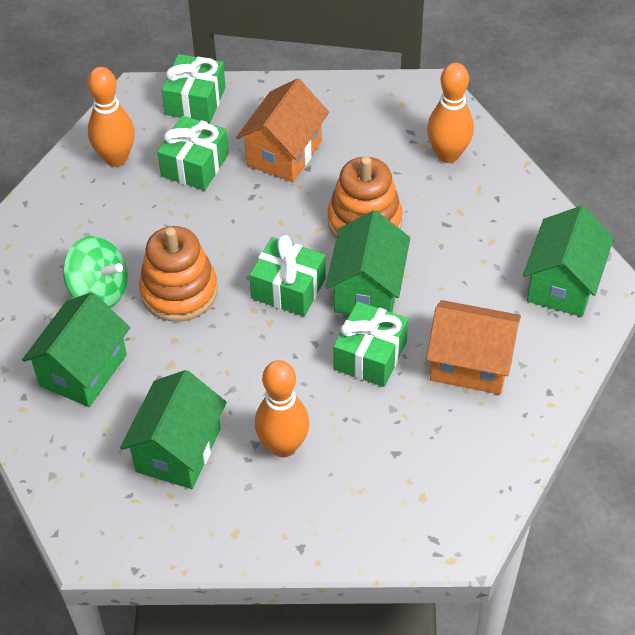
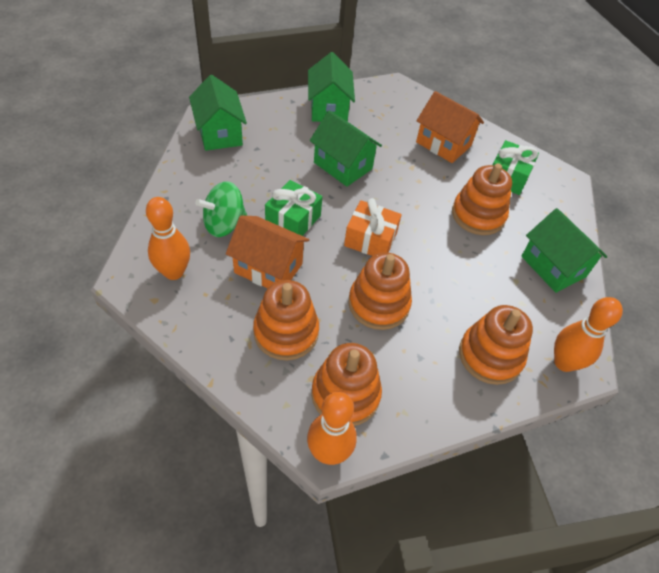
green gift: [157,115,229,190] [162,54,226,123] [249,235,326,317] [333,301,408,387] = 4 -> [265,180,322,236] [493,140,539,195] = 2
orange gift: none = 0 -> [344,198,402,256] = 1
orange stacking toy: [139,226,218,322] [328,156,402,238] = 2 -> [253,280,319,360] [311,343,382,426] [348,252,412,330] [452,163,512,235] [459,305,533,385] = 5

